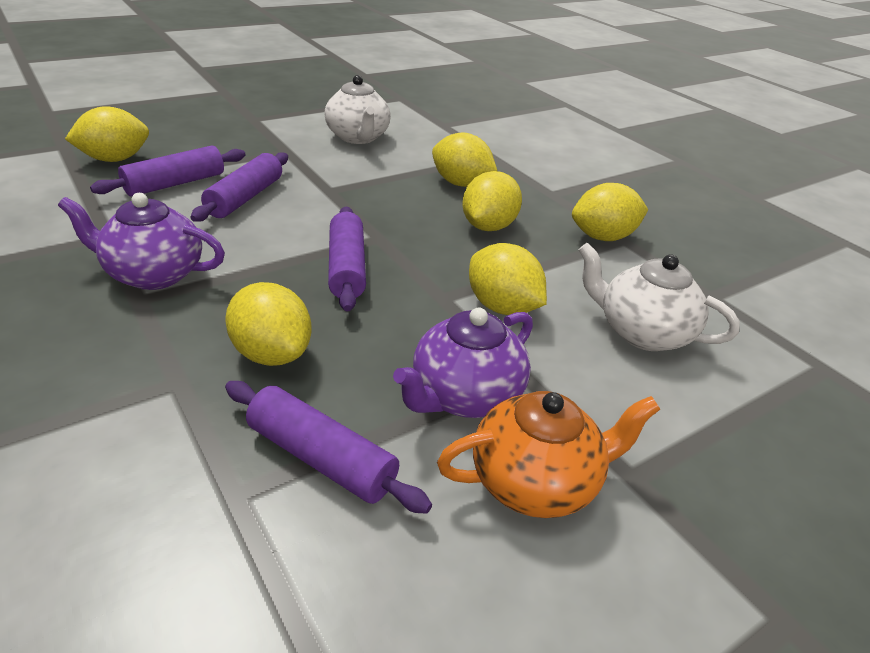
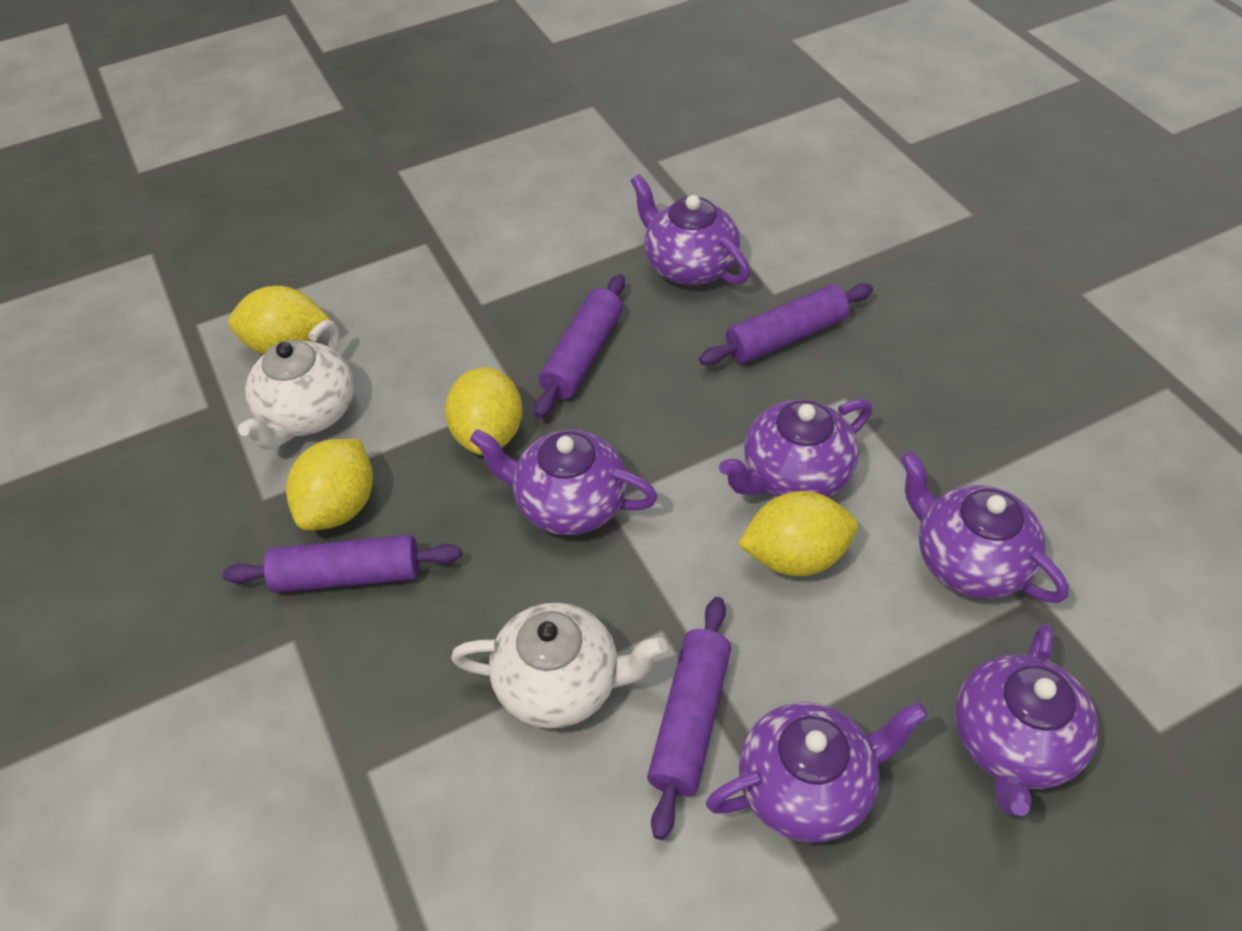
orange teapot: [437,391,660,518] = 1 -> none = 0
purple teapot: [58,193,225,290] [393,307,533,418] = 2 -> [470,429,658,535] [630,174,750,285] [706,702,928,843] [719,399,872,497] [900,451,1069,603] [955,623,1098,816] = 6
yellow lemon: [65,106,149,162] [225,282,312,366] [432,133,497,187] [462,171,522,231] [469,243,547,315] [572,183,648,241] = 6 -> [228,286,330,355] [286,439,373,530] [445,367,523,455] [738,491,858,576] = 4

